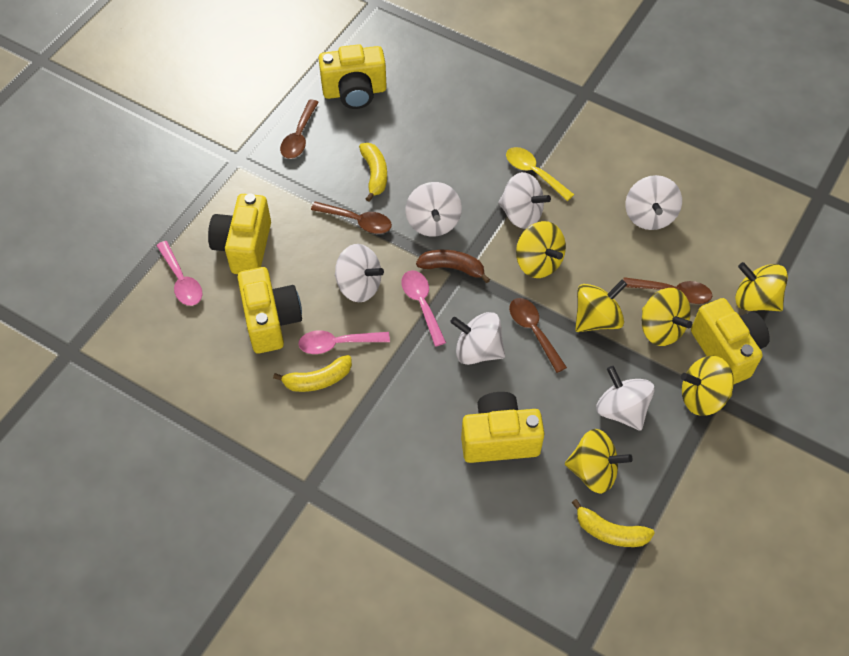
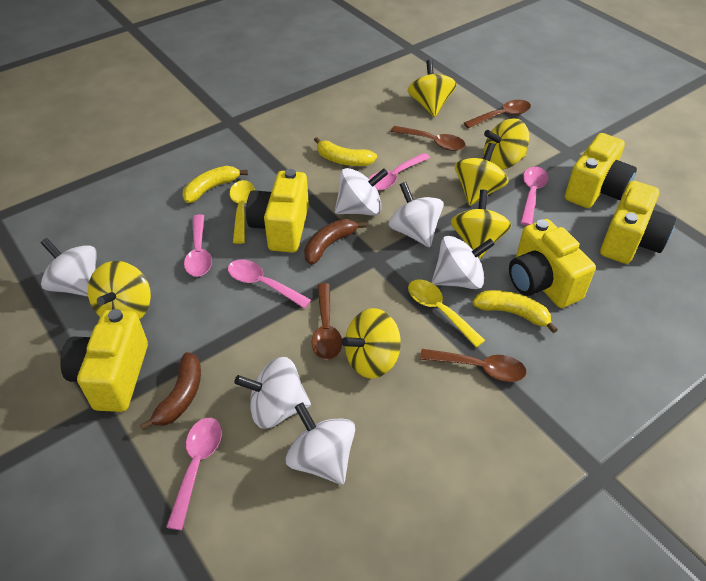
brown banana: [416,250,490,283] = 1 -> [140,352,201,430] [304,219,366,265] = 2
pink spoon: [156,241,203,306] [298,330,390,354] [402,270,446,347] = 3 -> [166,418,222,530] [184,214,212,277] [228,259,311,309] [369,153,430,191] [520,167,548,226] = 5
yellow spoon: [506,147,574,201] = 1 -> [229,180,255,244] [408,279,486,348] = 2

